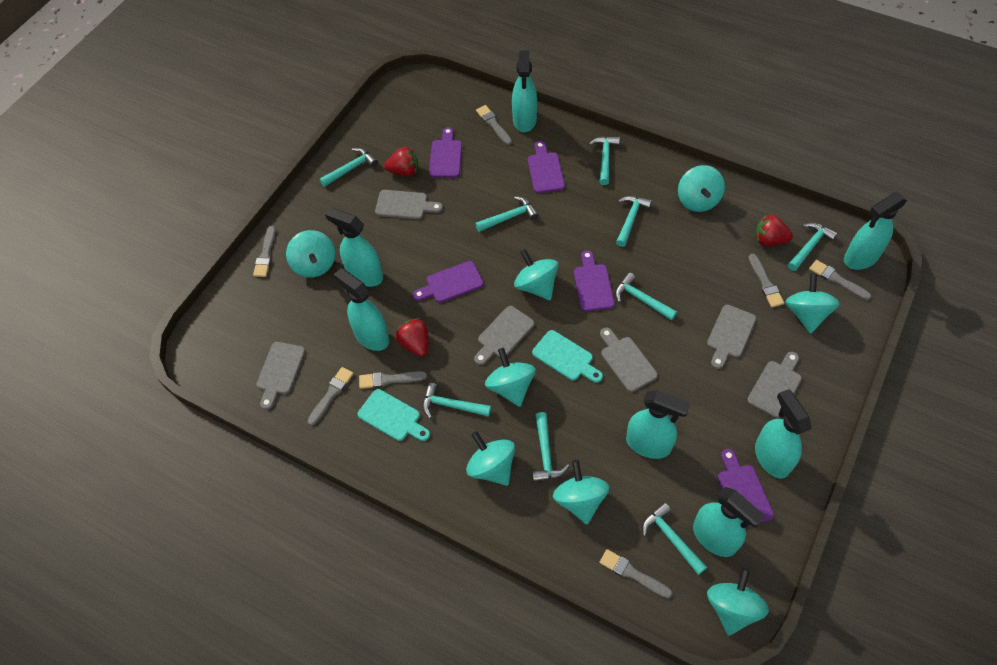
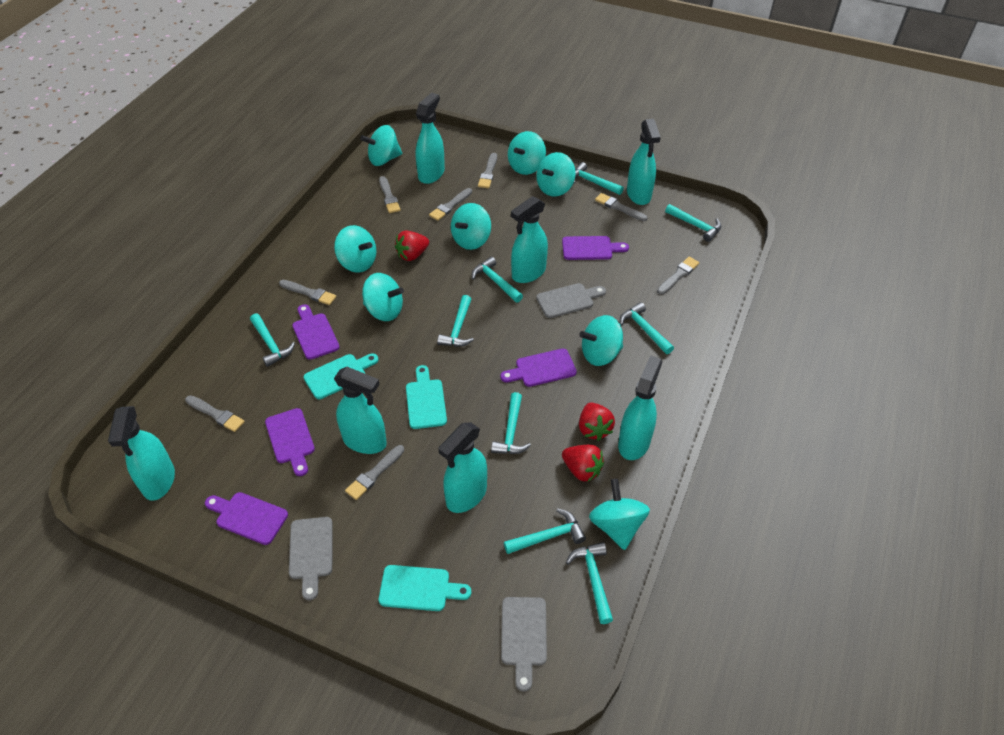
grey brush: [253,226,276,277] [308,367,354,426] [359,371,427,389] [476,105,512,145] [599,549,673,598] [748,254,784,307] [809,260,871,300] = 7 -> [185,395,245,432] [279,280,336,305] [345,445,404,500] [379,176,401,213] [429,188,472,221] [478,153,497,188] [595,193,647,221] [657,257,699,295] = 8
grey cutting board: [256,342,305,410] [375,190,443,219] [474,306,534,365] [600,328,658,392] [707,305,756,369] [747,352,802,418] = 6 -> [289,517,333,601] [501,597,547,692] [536,283,606,318] = 3
turquoise cutting board: [358,389,430,441] [532,330,603,383] = 2 -> [304,353,379,399] [379,565,471,611] [406,365,447,429] = 3

